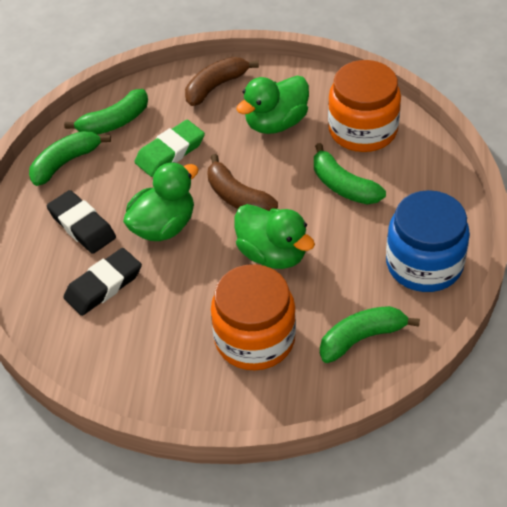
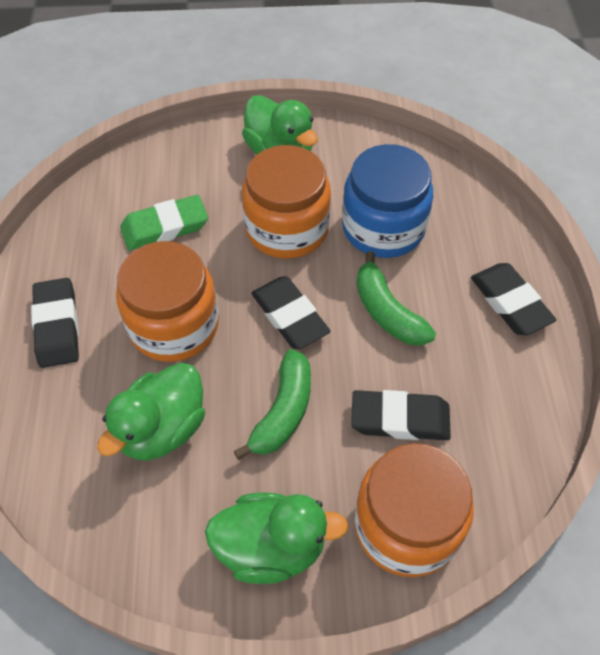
black eraser: [47,190,116,254] [63,248,142,316] = 2 -> [31,278,79,368] [251,276,331,350] [351,390,451,440] [471,263,556,335] = 4
brown banana: [185,57,259,106] [207,154,278,211] = 2 -> none = 0
green banana: [29,131,111,186] [64,89,148,135] [314,143,386,205] [320,306,420,363] = 4 -> [234,349,311,460] [356,251,436,346] = 2
orange jar: [211,264,296,370] [328,60,401,152] = 2 -> [116,241,219,362] [242,145,331,259] [355,443,474,577] = 3

